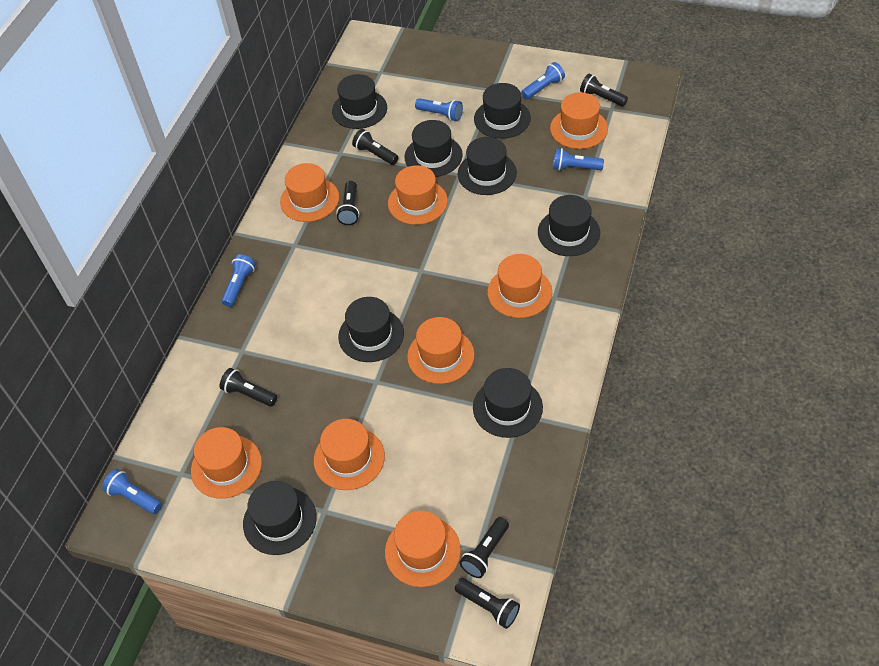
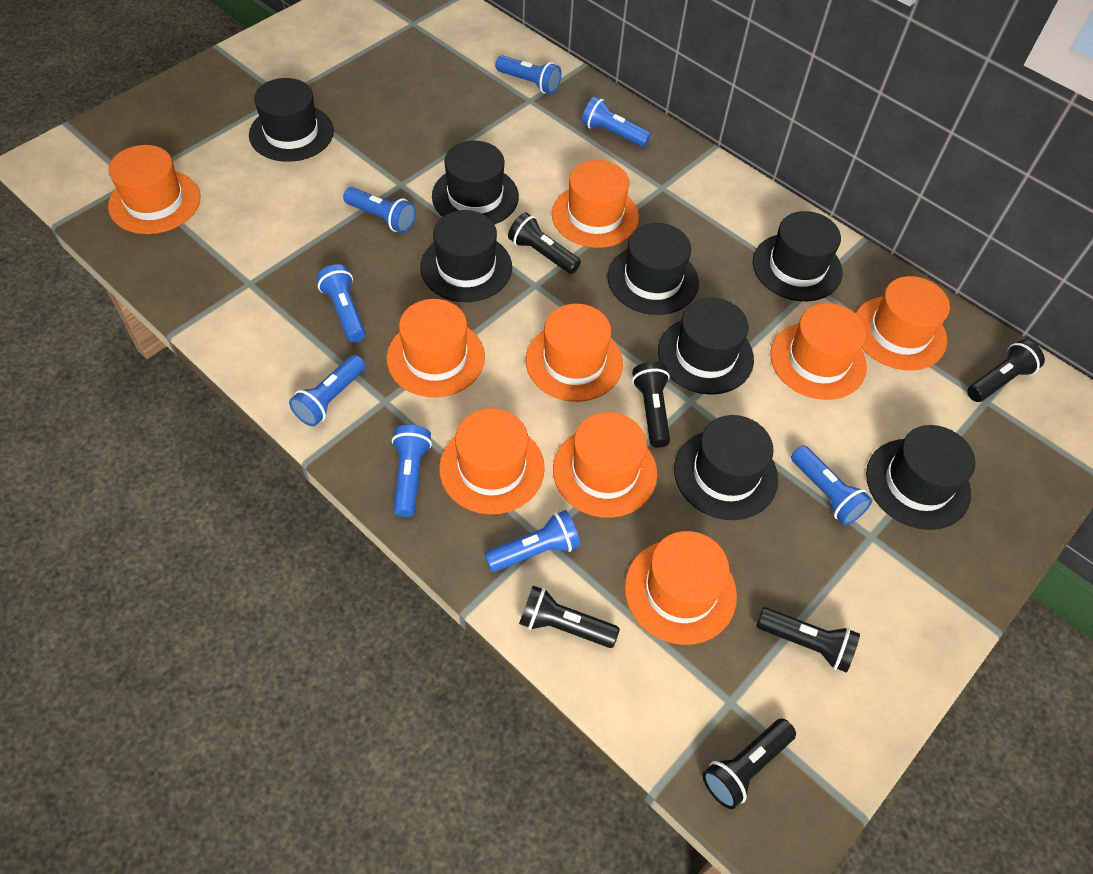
blue flashlight: [102,469,162,514] [222,254,256,307] [415,98,463,121] [521,62,565,99] [553,148,604,171] = 5 -> [289,355,365,426] [316,264,366,342] [343,187,416,233] [392,425,432,517] [484,510,580,572] [496,55,561,94] [582,97,651,147] [791,445,872,525] = 8
orange hat: [191,427,262,499] [280,163,339,222] [314,419,385,490] [385,511,461,587] [388,165,448,225] [407,317,475,384] [487,254,552,318] [550,92,608,149] = 8 -> [108,145,201,234] [386,299,485,397] [439,408,545,515] [526,304,623,402] [552,160,639,248] [553,412,657,518] [625,531,737,645] [770,303,867,400] [855,276,950,370] = 9

